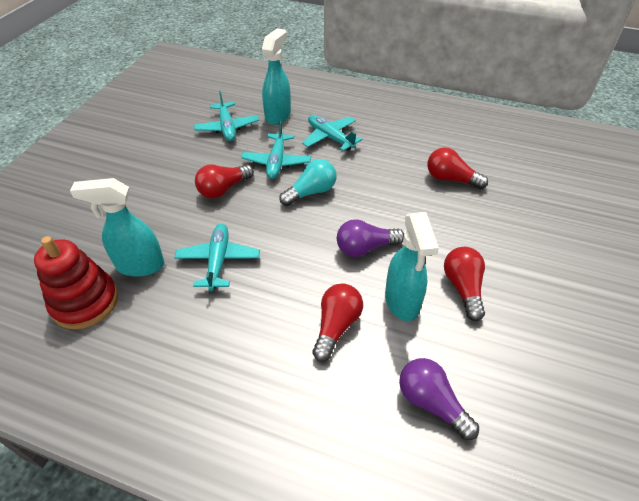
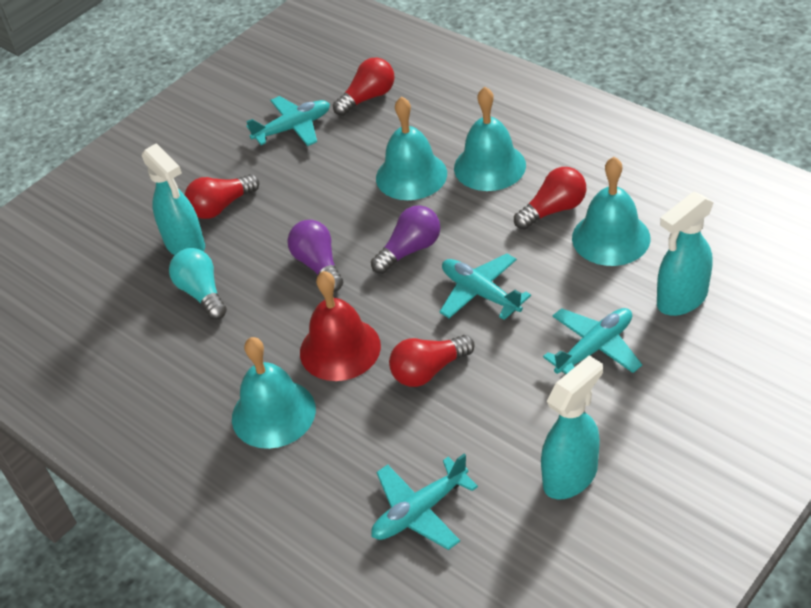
red bell: none = 0 -> [300,271,381,381] = 1
red stacking toy: [34,236,118,329] = 1 -> none = 0
turquoise bell: none = 0 -> [232,337,316,449] [376,96,447,200] [454,87,526,191] [572,157,650,266] = 4

